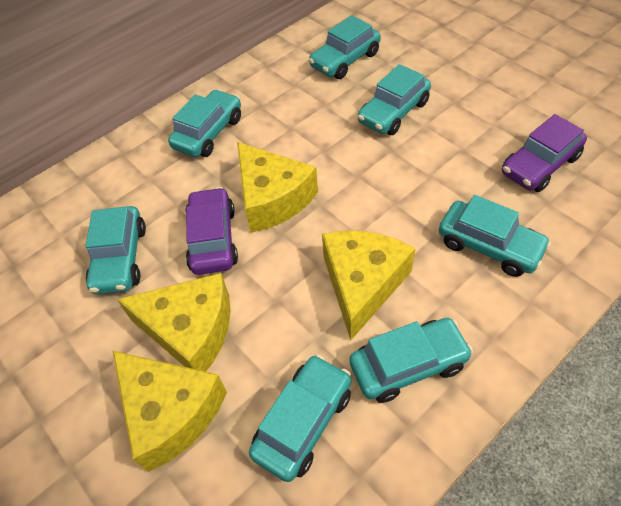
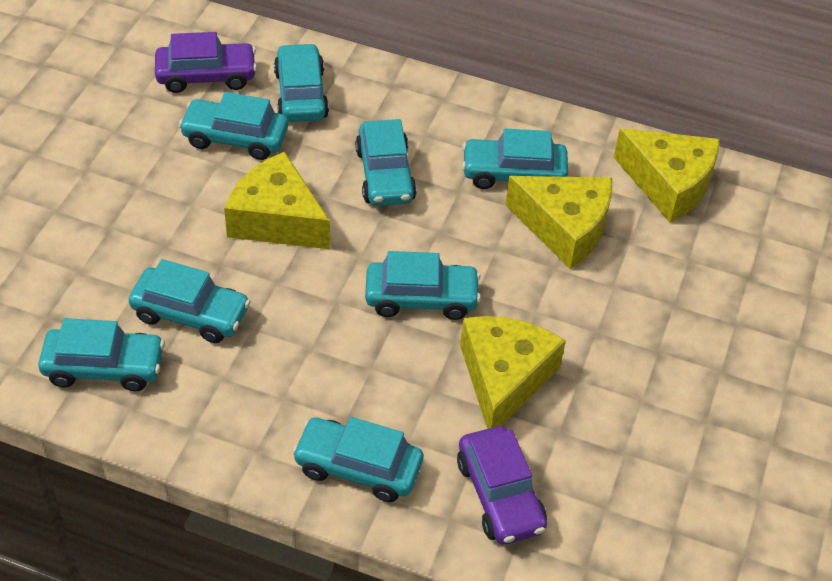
turquoise car: [85,206,146,294] [168,89,241,157] [249,354,351,482] [308,15,381,79] [349,318,473,403] [358,64,431,135] [439,195,551,277] = 7 -> [38,318,165,391] [129,259,251,343] [179,92,288,160] [274,43,329,122] [292,417,423,502] [355,119,417,206] [365,251,481,320] [462,129,568,189] = 8

